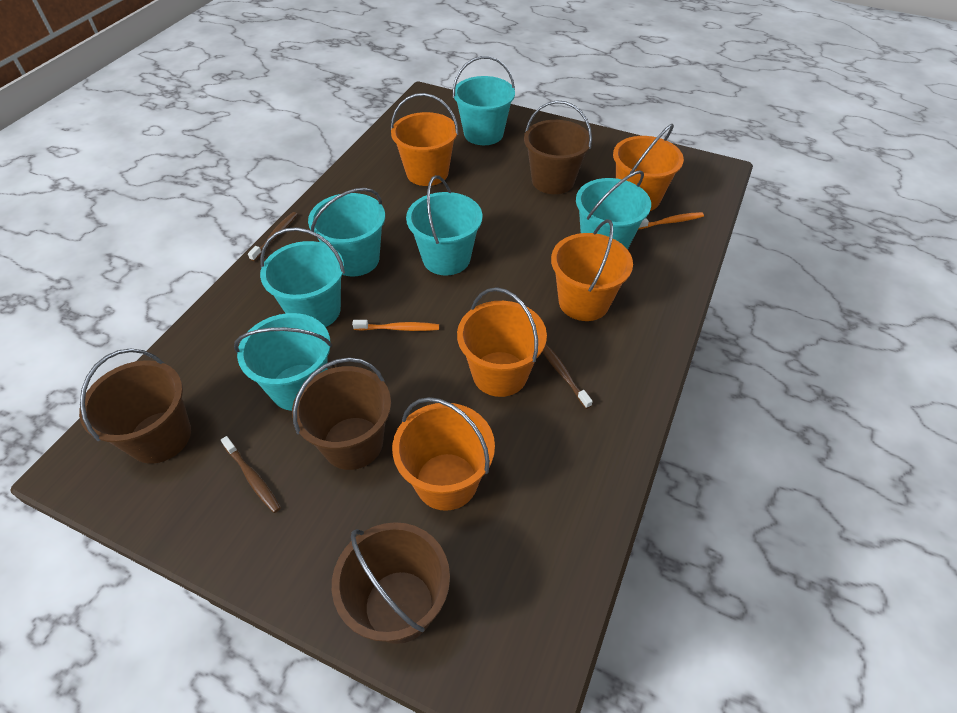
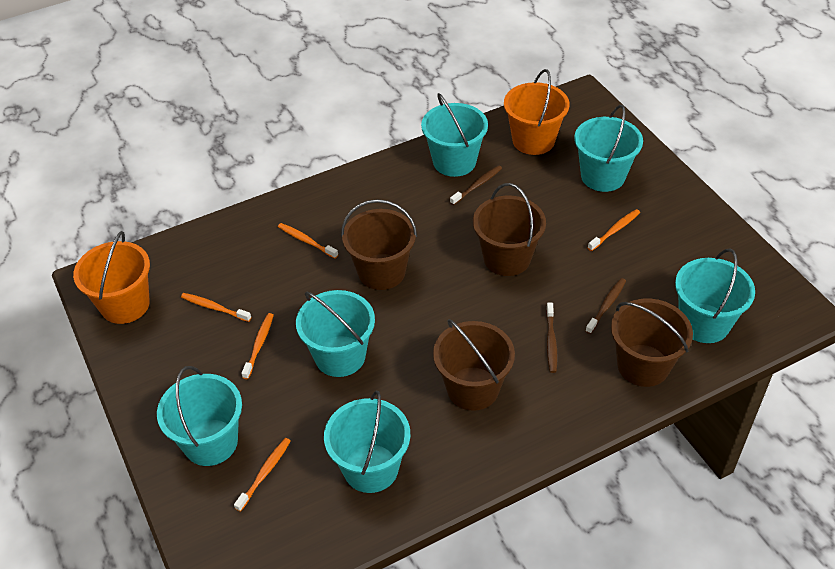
orange bucket: [391,93,459,186] [392,397,495,511] [457,287,547,397] [551,219,633,321] [613,124,684,211] = 5 -> [73,231,150,324] [504,69,569,155] = 2
orange toothbrush: [352,320,439,331] [638,212,704,230] = 2 -> [181,293,251,322] [234,438,291,512] [241,313,274,379] [278,223,338,259] [588,209,640,251] = 5

